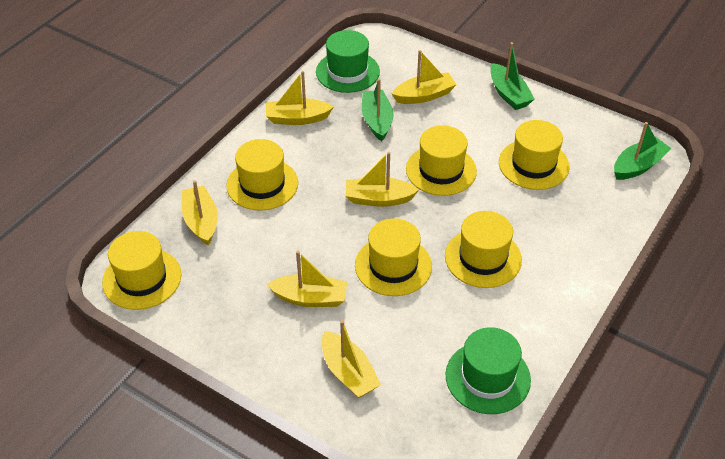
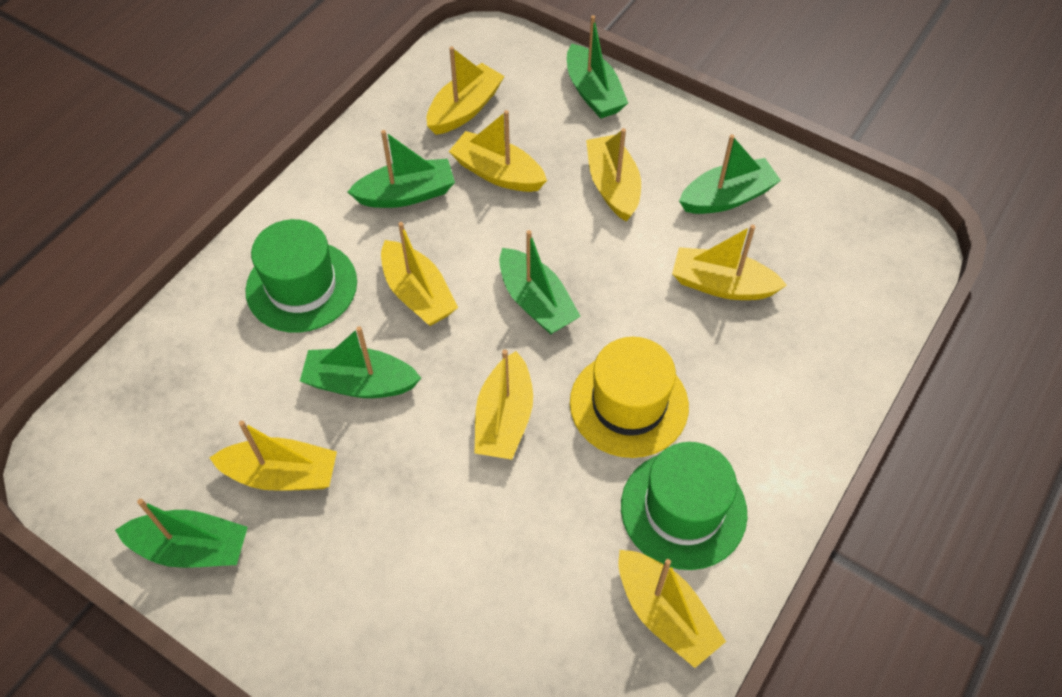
green boat: [362,79,393,141] [490,42,535,110] [614,122,672,180] = 3 -> [115,499,248,568] [300,326,421,398] [347,130,455,208] [499,230,581,335] [567,15,628,119] [679,134,781,214] = 6
yellow boat: [182,180,218,245] [266,71,334,125] [267,251,347,307] [322,320,381,398] [345,152,419,207] [392,50,457,104] = 6 -> [210,421,337,491] [381,222,458,326] [427,46,505,135] [449,110,547,192] [474,350,533,460] [586,128,641,222] [618,550,726,668] [672,225,787,300] = 8
yellow hat: [102,231,181,310] [226,139,298,211] [355,218,432,296] [406,125,477,196] [445,211,522,288] [499,120,570,190] = 6 -> [570,337,689,458] = 1

